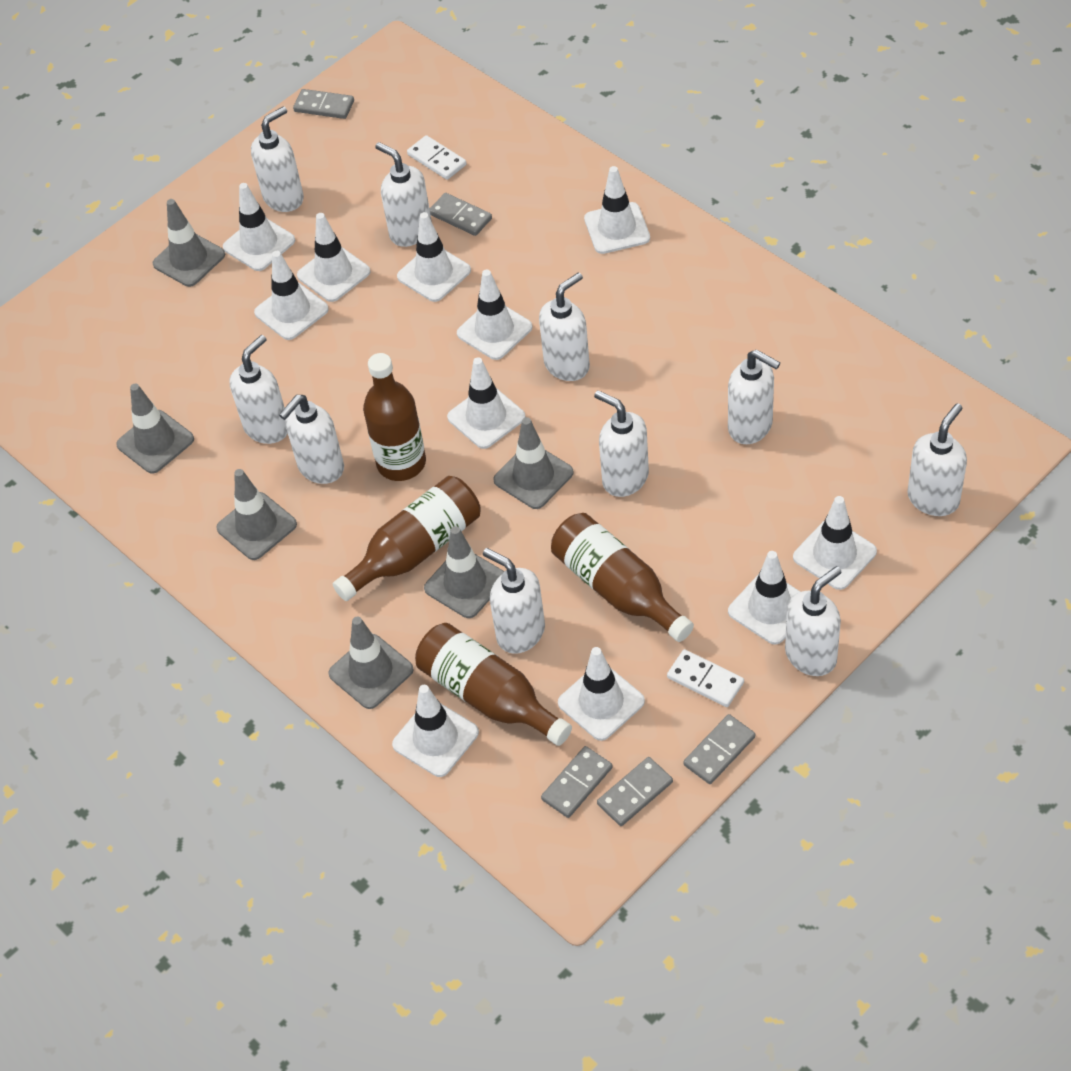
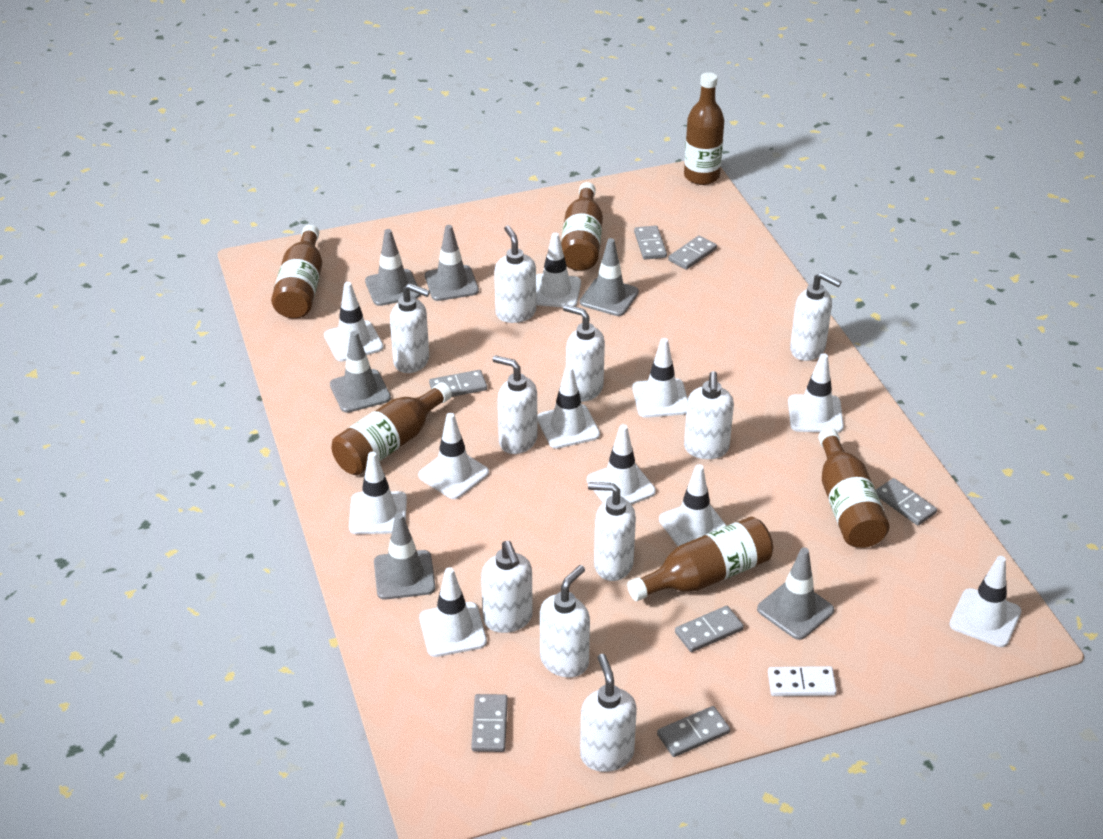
brown bottle: [333,476,481,601] [363,353,426,481] [415,623,572,746] [551,513,694,642] = 4 -> [271,225,322,319] [332,382,452,475] [561,182,603,271] [627,517,773,601] [684,72,724,185] [818,428,889,548] = 6
grey domino: [293,89,354,119] [430,193,492,236] [541,746,613,818] [597,757,673,826] [683,714,755,784] = 5 -> [429,370,487,397] [471,694,508,752] [634,225,667,260] [657,706,730,757] [668,236,717,270] [675,606,744,652] [876,478,937,526] = 7
white domino: [407,135,466,180] [667,649,744,707] = 2 -> [768,666,837,696] = 1

